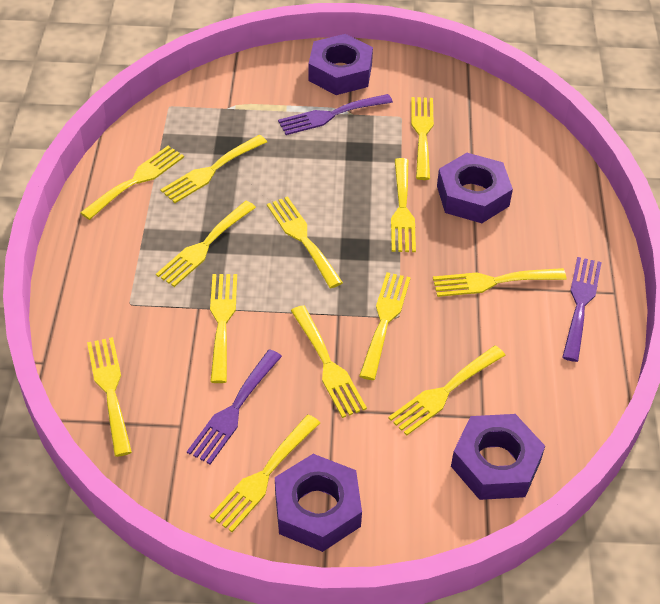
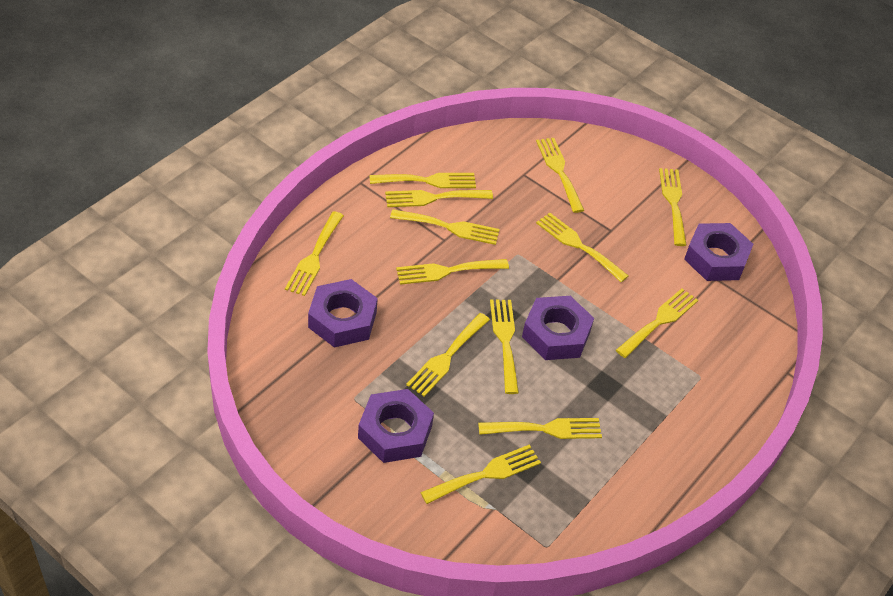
purple fork: [187,349,282,464] [278,94,393,135] [562,257,602,362] = 3 -> none = 0

